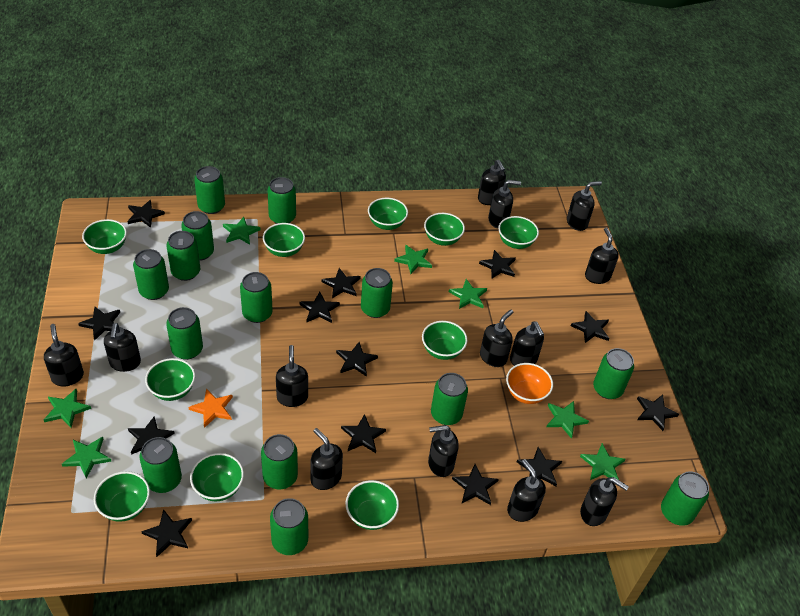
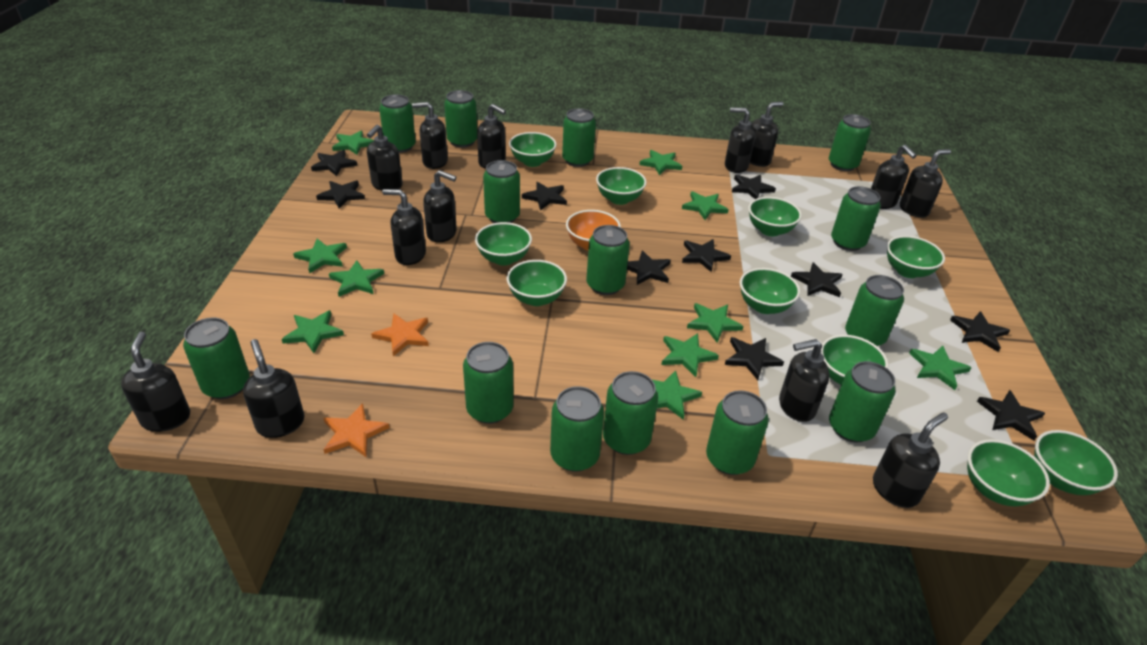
black star: [78,307,120,341] [127,200,165,228] [128,417,175,455] [141,509,192,557] [299,292,340,323] [322,268,360,298] [336,342,378,377] [341,414,386,453] [452,464,499,505] [479,250,516,279] [517,447,562,486] [571,311,610,343] [637,395,679,431] = 13 -> [311,150,357,176] [316,180,365,209] [522,182,567,211] [627,250,671,285] [682,239,731,272] [725,337,784,380] [732,175,776,199] [791,262,843,297] [950,311,1010,352] [977,390,1045,440] = 10
green star: [44,389,91,428] [62,437,112,479] [223,217,261,245] [394,245,432,274] [449,279,487,309] [546,401,589,439] [580,443,625,480] = 7 -> [282,310,344,353] [293,239,347,274] [329,260,384,297] [332,131,374,155] [639,150,682,175] [653,370,702,420] [661,333,719,377] [682,191,729,220] [687,303,744,343] [909,346,972,390] = 10
orange star: [189,389,233,428] = 1 -> [323,403,390,458] [371,314,429,356] = 2

